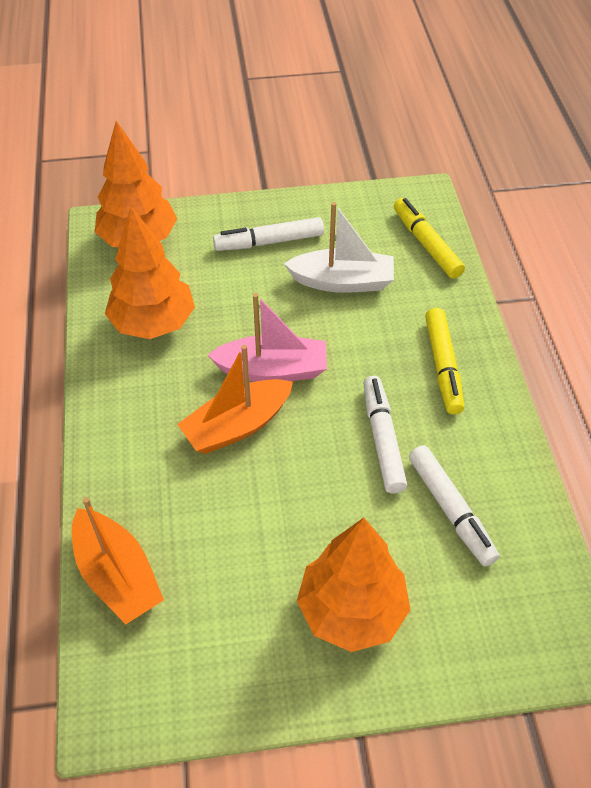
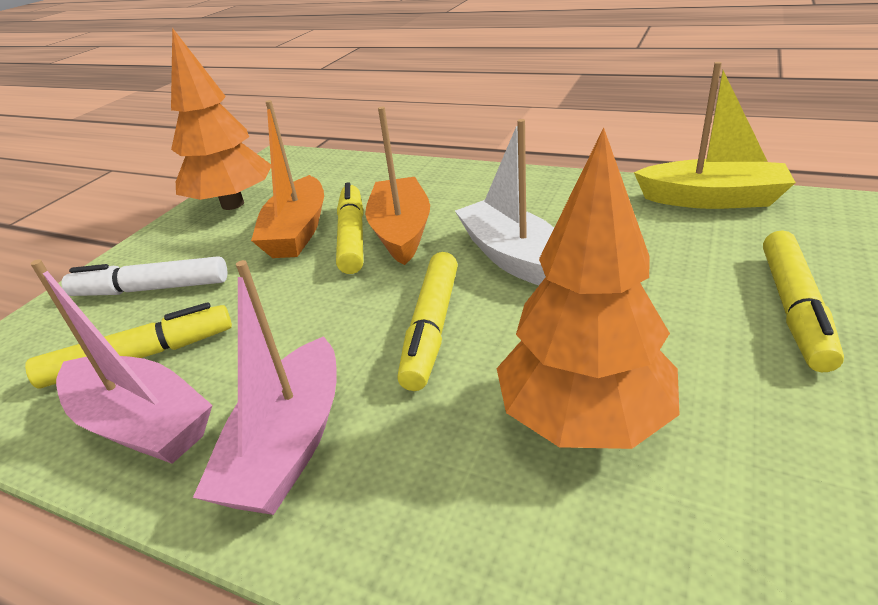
orange tree: [95,121,177,247] [105,207,195,339] [297,518,410,652] = 3 -> [171,28,271,210] [497,128,680,449] = 2
pink boat: [208,293,327,382] = 1 -> [30,259,212,464] [193,260,337,515] = 2
white marker: [213,217,324,251] [363,376,407,493] [409,445,500,567] = 3 -> [61,256,227,296] = 1
yellow boat: none = 0 -> [634,62,796,209] = 1
yellow marker: [394,198,465,279] [425,308,464,415] = 2 -> [25,302,232,389] [336,182,363,274] [397,252,458,391] [763,230,844,372] = 4

